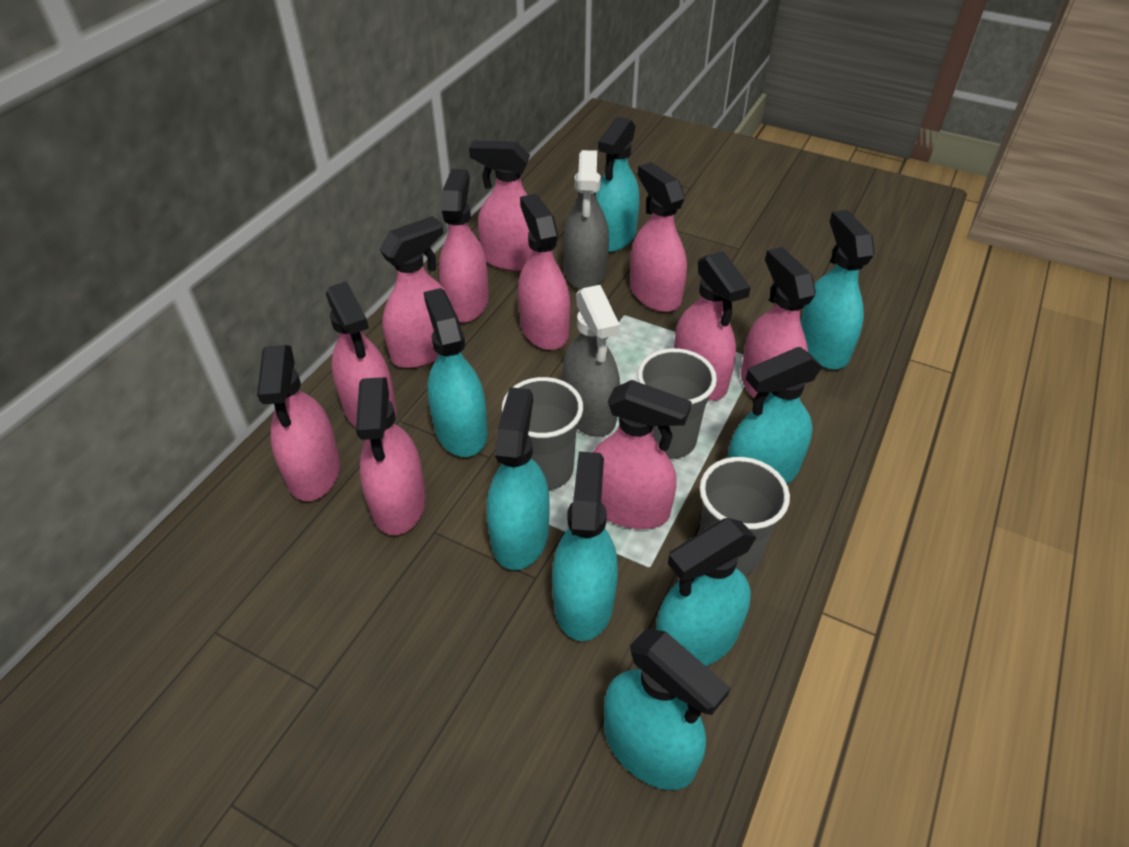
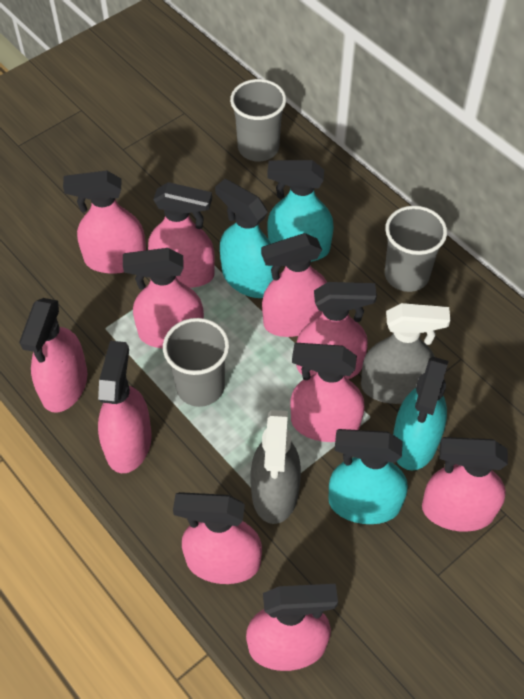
turquoise spray bottle: [424,288,488,457] [487,387,550,570] [552,451,618,641] [596,117,639,252] [604,628,730,790] [656,518,756,666] [727,347,822,484] [801,210,875,369] = 8 -> [215,179,273,298] [267,160,334,262] [328,429,408,524] [393,357,448,471] = 4

